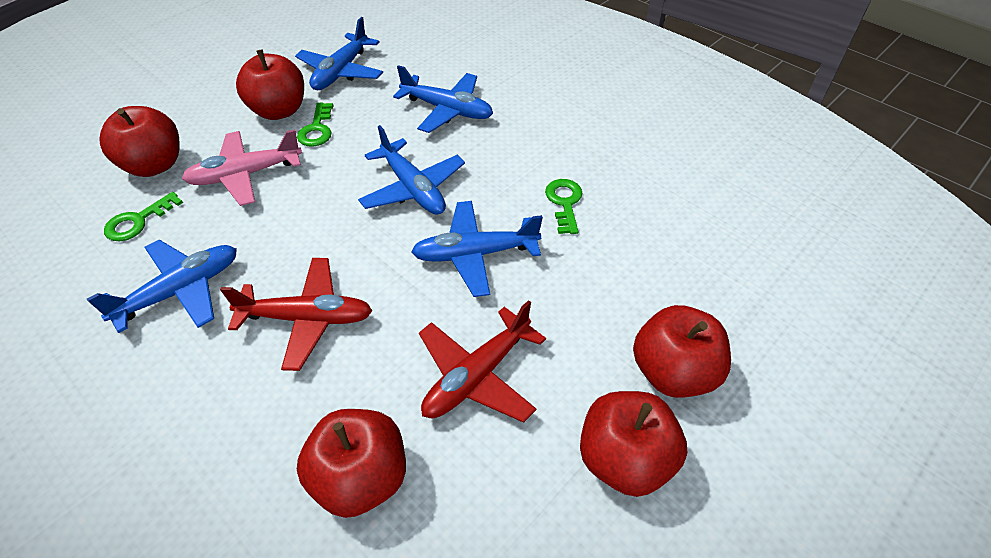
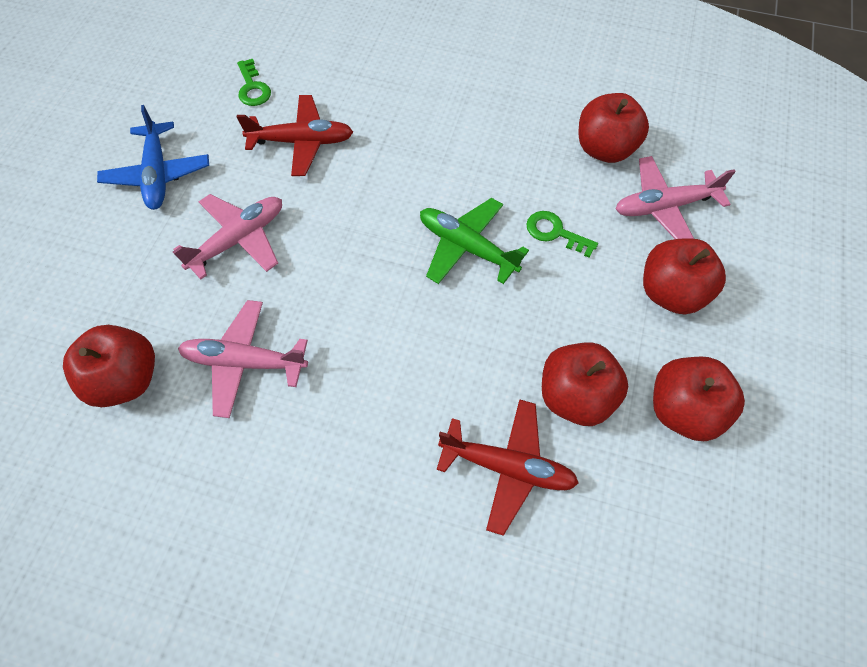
blue plane: [87,240,237,333] [295,17,383,90] [358,125,465,215] [393,65,493,133] [411,201,543,297] = 5 -> [97,105,209,210] = 1
green key: [104,192,183,241] [297,103,333,147] [545,179,582,234] = 3 -> [237,59,271,106] [526,211,598,258] = 2
green plane: none = 0 -> [420,198,529,284] = 1
pink plane: [182,129,302,206] = 1 -> [173,194,282,279] [178,300,308,418] [616,156,736,239] = 3

